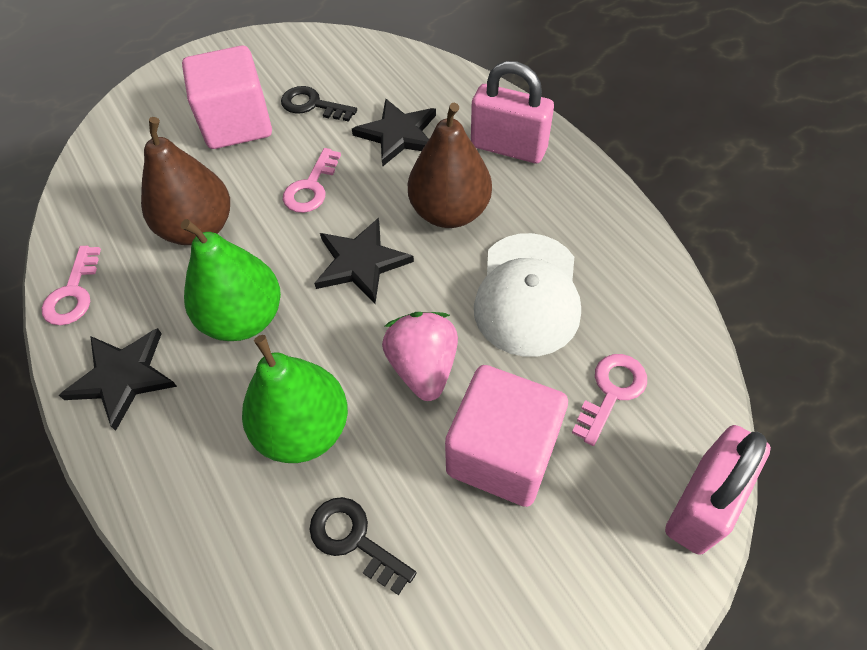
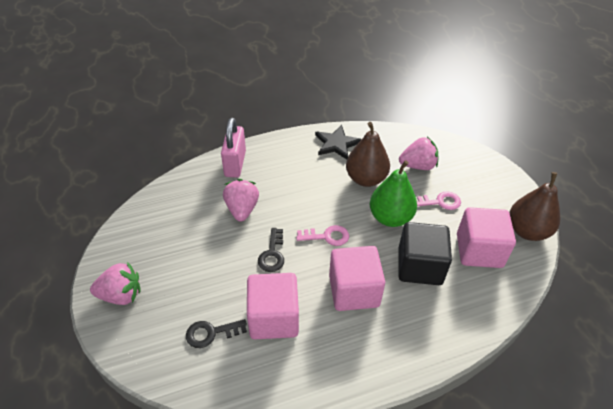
black cube: none = 0 -> [398,222,452,285] = 1
black star: [59,328,177,431] [314,218,414,304] [352,99,436,166] = 3 -> [315,125,362,160] = 1
green pear: [181,219,281,341] [242,335,348,463] = 2 -> [370,160,417,227] = 1
pink cube: [182,45,272,149] [445,365,568,507] = 2 -> [247,273,299,339] [329,246,385,311] [457,207,516,268] = 3
pink key: [42,246,101,325] [283,148,341,213] [572,354,647,446] = 3 -> [296,225,349,246] [416,191,461,210] = 2
pink padlock: [471,61,554,163] [665,425,771,554] = 2 -> [221,118,246,178] = 1
pink strawberry: [382,312,458,401] = 1 -> [90,262,141,305] [223,179,259,222] [399,137,438,170] = 3
white cap: [474,233,581,357] = 1 -> none = 0

